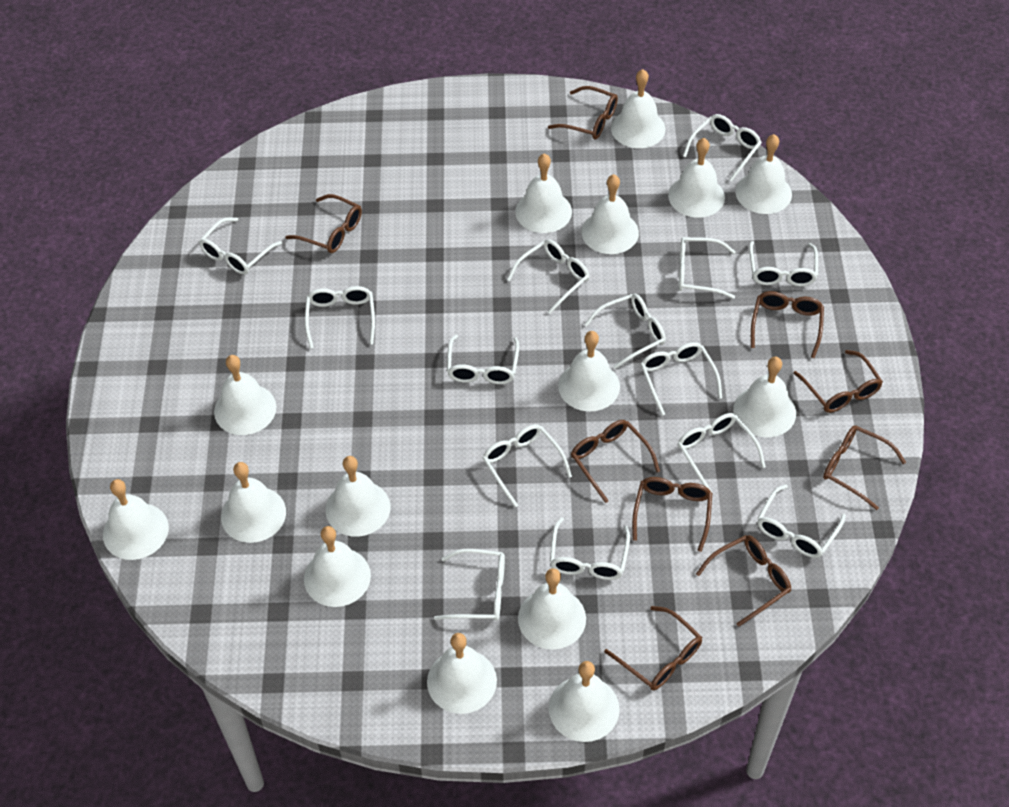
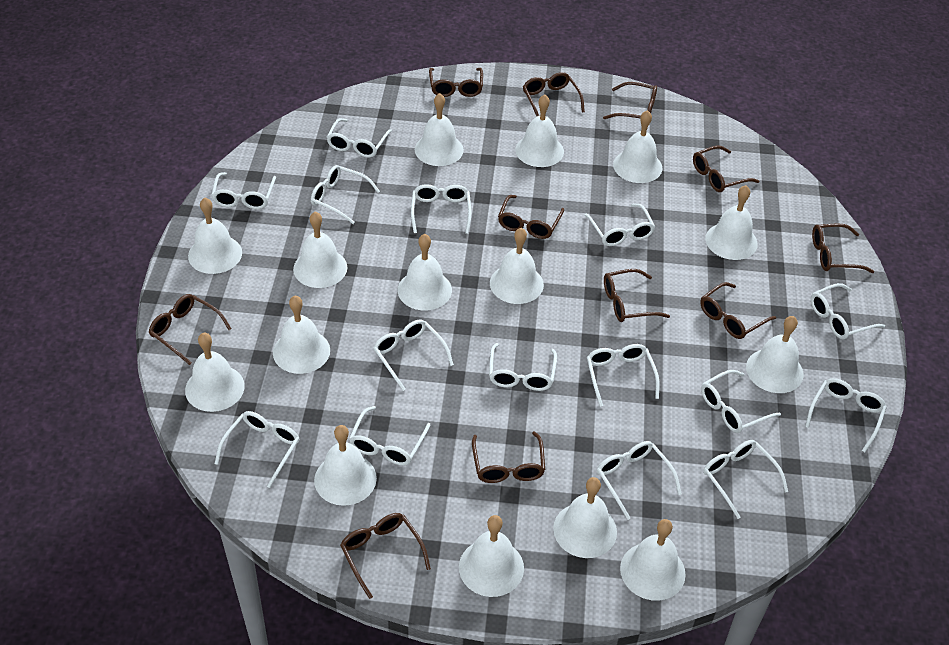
brown glasses: [285,194,362,253] [548,86,618,139] [571,420,660,503] [604,606,702,690] [632,477,712,552] [696,535,791,627] [751,291,824,358] [793,350,883,413] [823,426,906,510] = 9 -> [149,294,232,365] [340,513,431,599] [429,68,483,97] [472,431,545,483] [498,195,564,239] [523,72,585,116] [603,82,657,119] [604,269,670,322] [693,145,759,192] [700,282,776,339] [812,223,874,273] = 11
white glasses: [199,218,282,274] [305,286,375,349] [434,549,505,621] [447,334,519,384] [482,424,572,507] [507,239,589,314] [550,517,630,580] [584,293,666,369] [641,342,722,416] [677,413,766,492] [678,237,736,299] [683,114,762,181] [749,241,818,286] [757,484,846,558] = 14 -> [211,172,276,209] [215,411,300,488] [311,165,380,224] [326,118,392,158] [349,406,430,466] [373,319,454,391] [411,184,471,234] [489,343,557,391] [584,204,655,246] [587,344,659,407] [597,441,682,520] [701,370,781,433] [703,440,788,519] [805,378,887,452] [811,283,885,339] = 15

